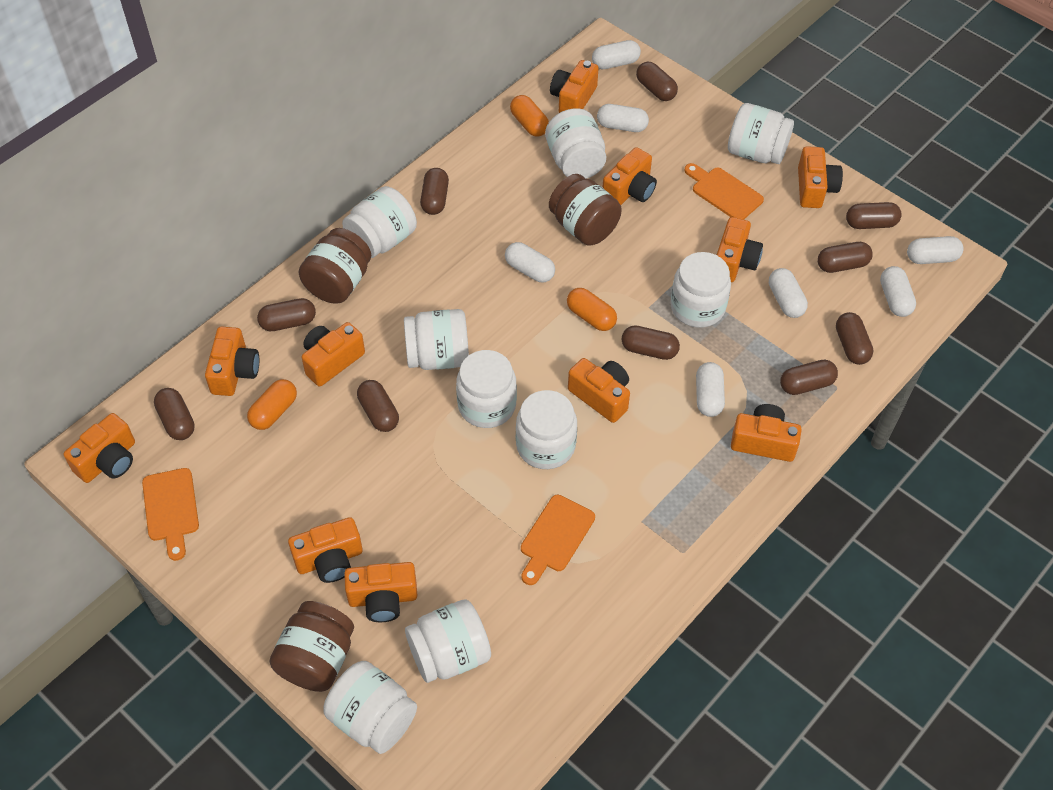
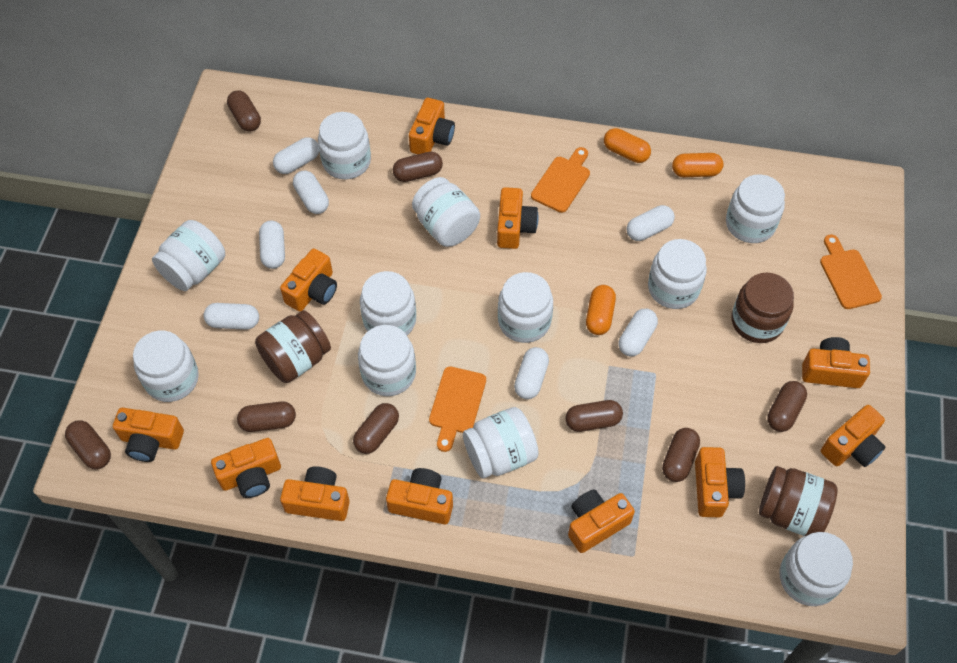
brown capsule: [154,388,195,440] [257,298,316,331] [357,380,399,432] [420,168,449,215] [622,326,680,360] [636,62,678,101] [780,360,838,395] [818,242,873,273] [836,312,873,365] [846,202,902,229] = 10 -> [65,420,111,469] [227,90,261,132] [237,402,296,432] [353,403,399,454] [393,152,443,182] [565,400,623,432] [662,428,700,482] [767,381,807,432] = 8
white jar: [323,661,417,754] [342,186,417,258] [404,309,469,370] [405,599,491,683] [456,350,517,428] [516,390,577,469] [545,108,607,179] [670,252,731,328] [728,103,794,164] = 9 -> [133,331,199,402] [152,220,225,291] [318,112,371,179] [358,325,416,396] [360,271,416,335] [412,177,480,247] [463,407,539,479] [498,272,553,343] [648,239,707,309] [726,174,785,243] [779,532,853,606] = 11

